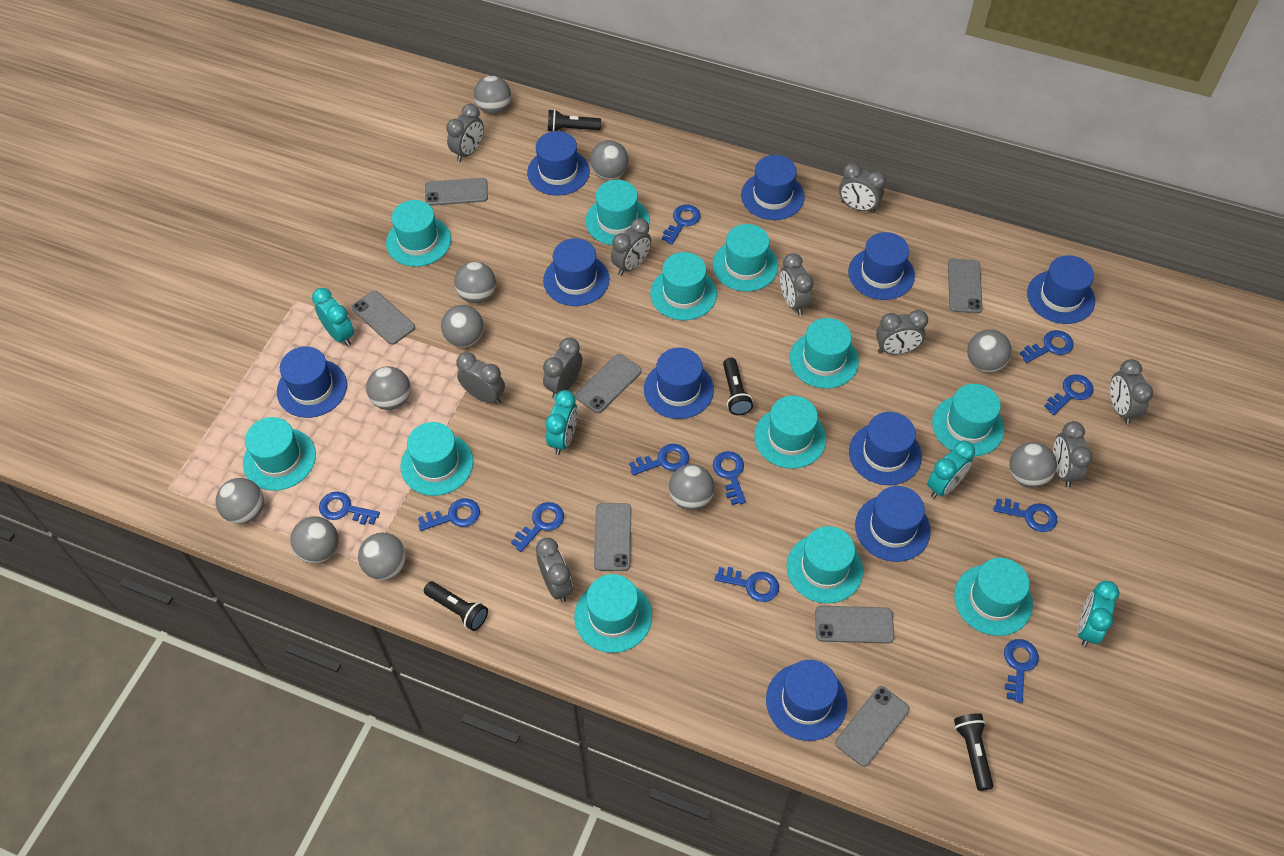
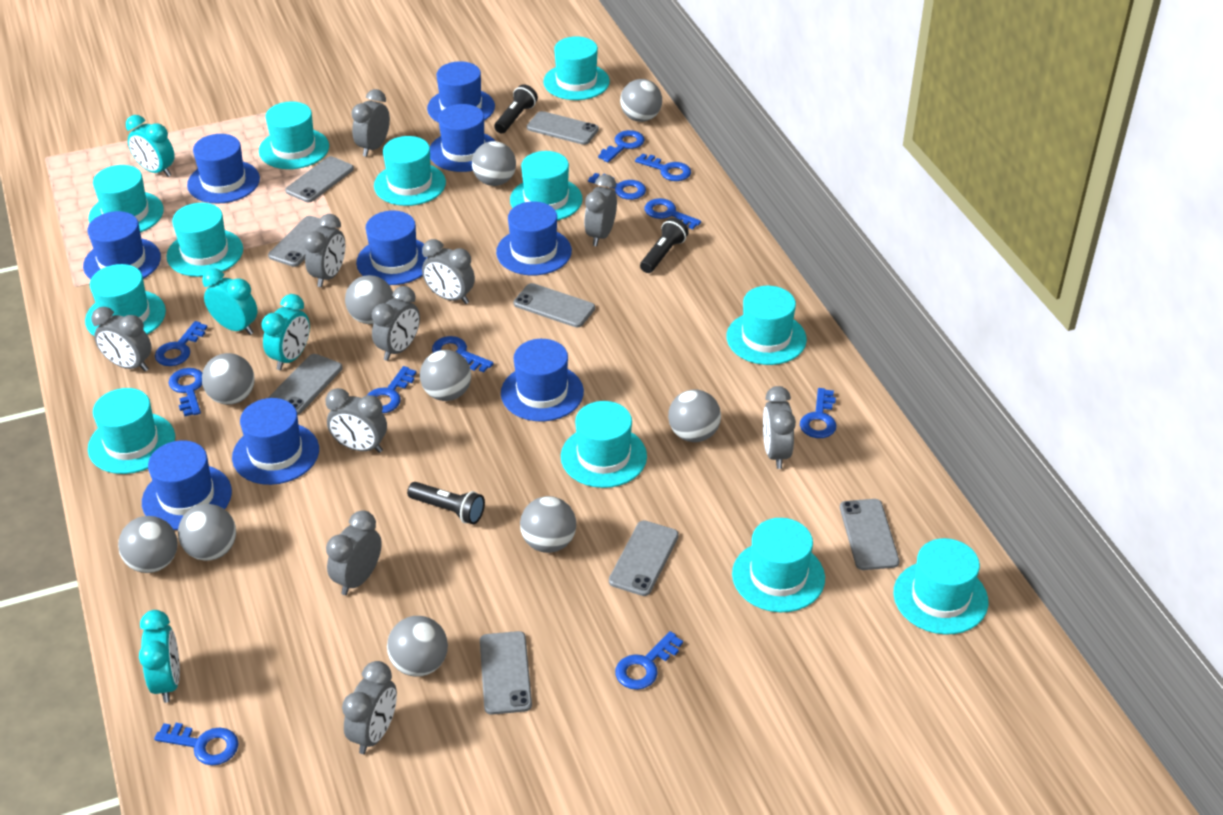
black flashlight: [424,582,488,631] [548,109,601,131] [723,358,753,415] [954,713,993,791] = 4 -> [407,482,485,524] [494,85,538,133] [640,218,688,273] = 3
blue hat: [277,347,347,418] [527,131,590,196] [543,238,609,306] [644,347,714,419] [741,155,805,220] [766,660,847,741] [848,232,915,300] [849,412,922,485] [855,486,931,562] [1027,255,1095,324] = 10 -> [83,211,161,279] [142,440,232,530] [187,134,260,204] [232,398,319,485] [356,211,428,285] [427,61,495,123] [430,104,495,172] [496,201,572,275] [501,339,584,421] = 9
grey ball: [216,478,264,524] [290,516,338,563] [358,533,406,580] [366,366,411,410] [441,305,484,347] [454,262,496,303] [474,76,511,114] [590,140,628,180] [669,464,714,510] [967,329,1012,373] [1009,442,1057,488] = 11 -> [118,516,177,573] [178,504,236,561] [202,353,255,405] [345,275,394,324] [387,616,448,677] [420,350,471,401] [472,141,516,186] [520,496,576,553] [620,79,662,122] [668,390,721,442] = 10
grey phone: [352,290,415,345] [425,178,488,206] [575,354,642,413] [594,503,631,571] [815,606,894,644] [835,686,910,767] [948,259,983,313] = 7 -> [268,216,335,267] [268,354,342,415] [285,156,354,202] [480,631,532,715] [513,283,595,327] [527,111,599,145] [609,520,679,596] [840,499,900,570] = 8

